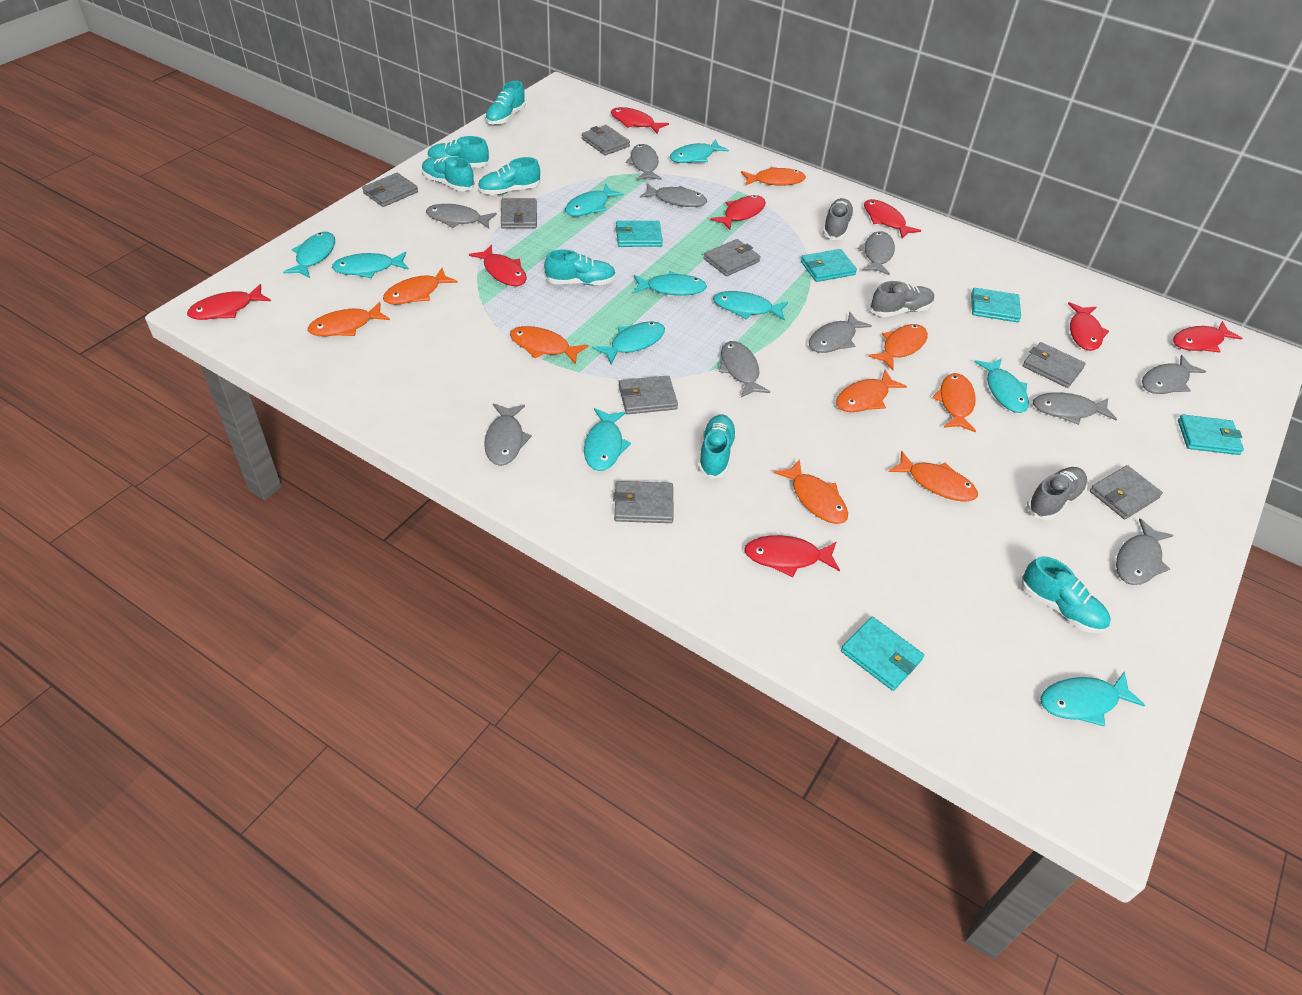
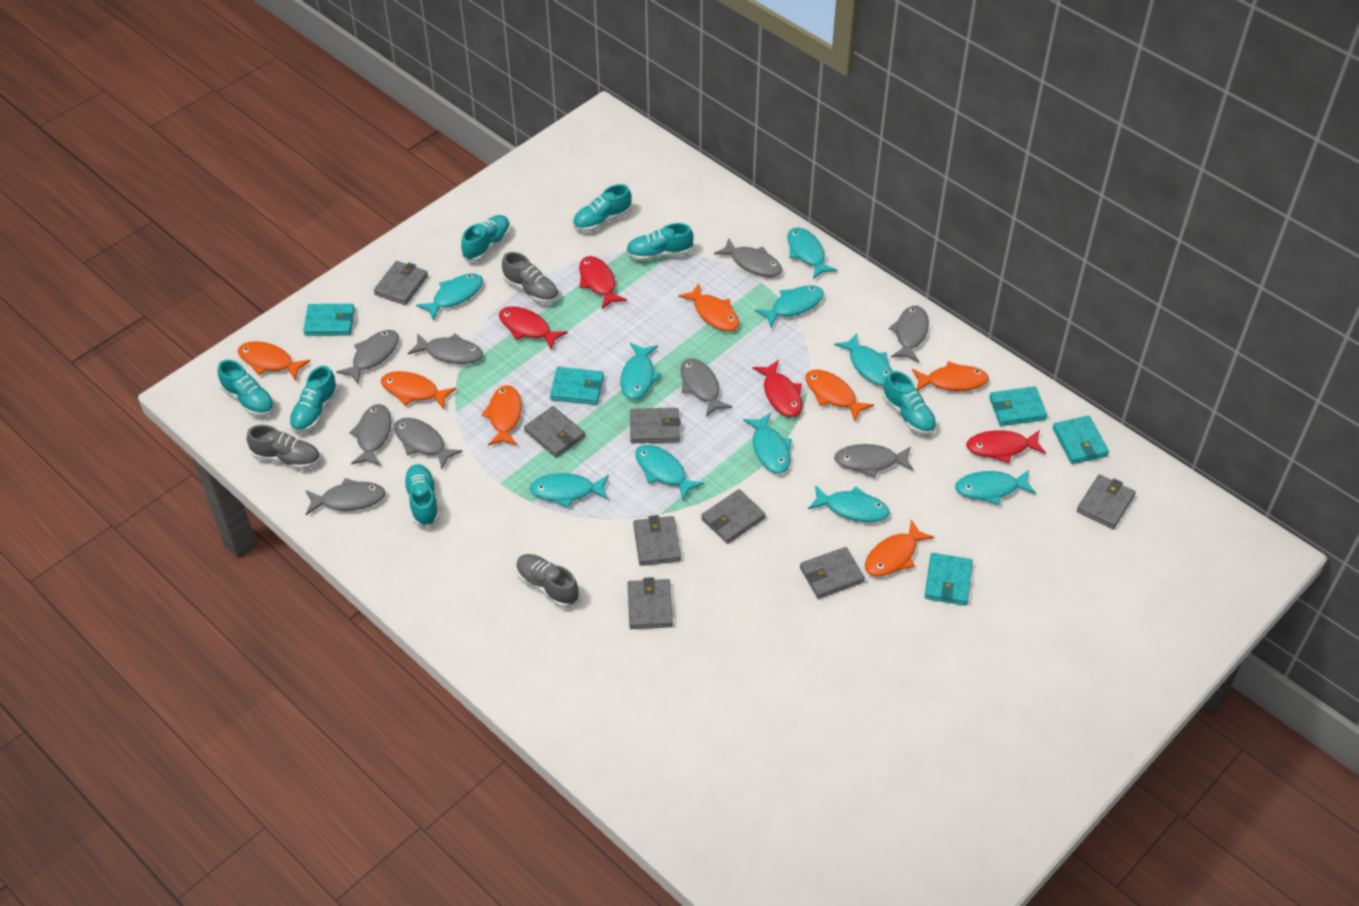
grey fish: [426,204,497,228] [484,403,532,466] [626,144,662,180] [640,183,707,207] [719,341,770,397] [809,312,872,353] [857,231,895,275] [1033,393,1117,425] [1116,518,1174,585] [1142,355,1206,394] = 10 -> [306,478,385,515] [337,330,399,385] [349,404,392,466] [394,418,463,469] [408,333,483,364] [680,358,732,417] [714,238,782,277] [834,444,913,478] [889,306,929,362] = 9
orange fish: [308,302,390,336] [383,268,458,305] [510,326,588,364] [741,166,806,186] [773,459,848,524] [836,370,907,412] [868,324,928,370] [889,451,978,502] [932,373,976,432] = 9 -> [238,341,310,381] [381,371,456,409] [481,385,522,446] [678,284,739,331] [805,370,874,421] [865,519,934,576] [912,361,989,391] = 7
red fish: [187,284,271,320] [469,245,527,286] [611,107,669,134] [710,195,766,230] [744,535,840,578] [864,199,921,239] [1068,302,1109,351] [1173,321,1242,353] = 8 -> [499,306,568,350] [579,256,627,309] [752,360,802,417] [966,430,1046,463] = 4

